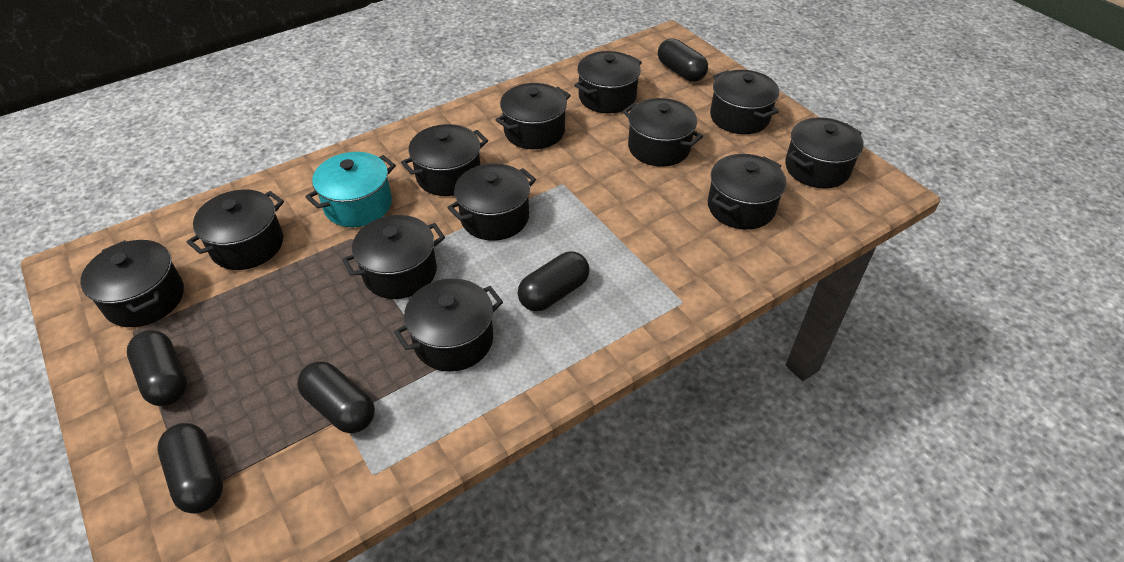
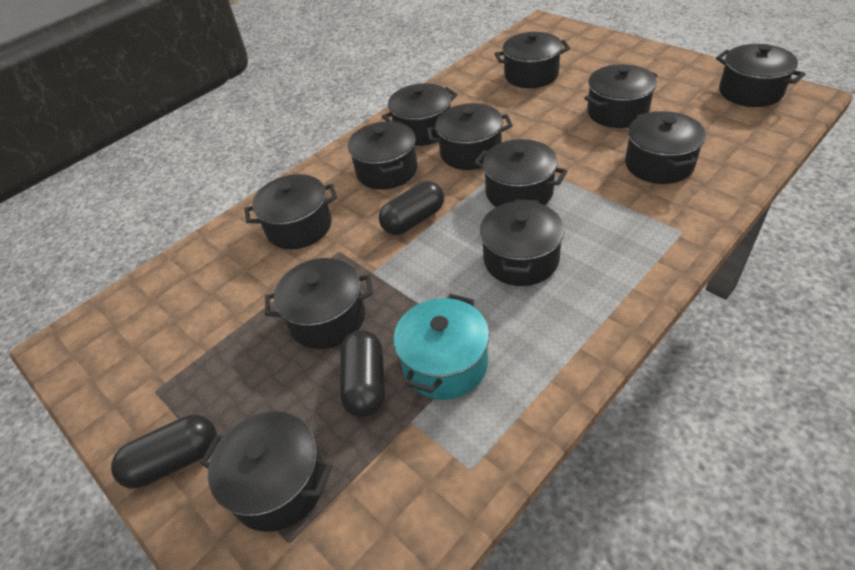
black capsule: [127,330,187,406] [157,423,223,514] [297,361,375,433] [518,251,589,311] [658,38,708,82] = 5 -> [111,415,217,488] [340,330,385,418] [379,181,444,235] = 3

